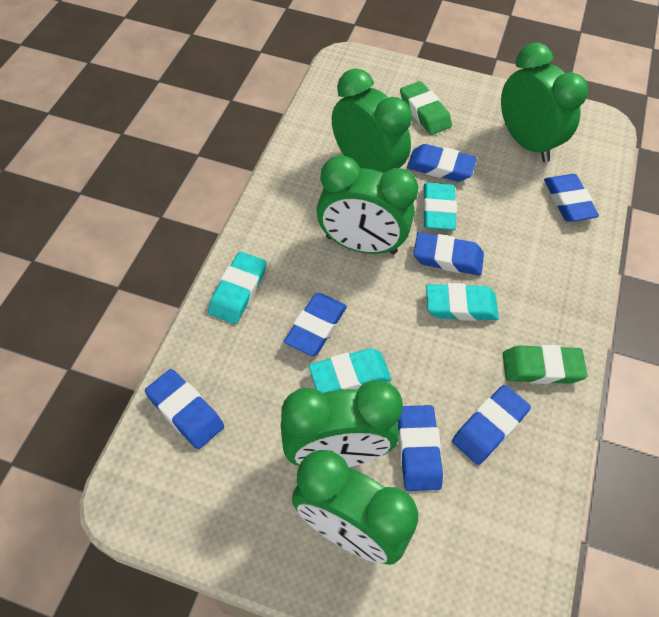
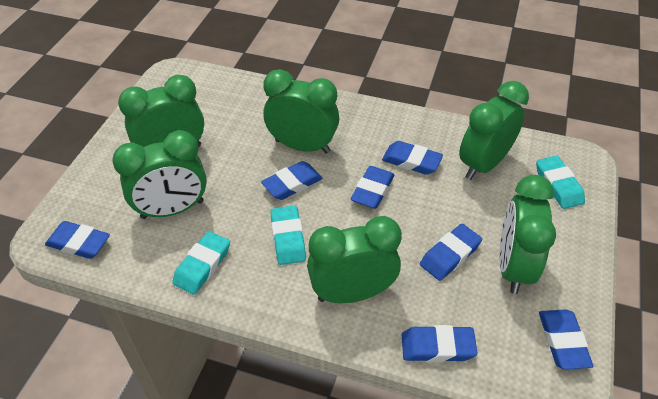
green clock: [281,380,403,467] [292,450,418,565] [317,155,418,254] [332,68,412,173] [501,43,588,162] = 5 -> [113,130,207,219] [118,75,204,147] [263,69,339,154] [307,216,402,303] [459,81,529,180] [499,175,556,294] = 6
green eraser: [400,81,452,135] [503,345,587,384] = 2 -> none = 0
turquoise eraser: [208,251,267,324] [309,348,391,393] [423,183,457,230] [426,283,499,321] = 4 -> [172,231,230,295] [270,205,306,265] [536,156,585,209] = 3

